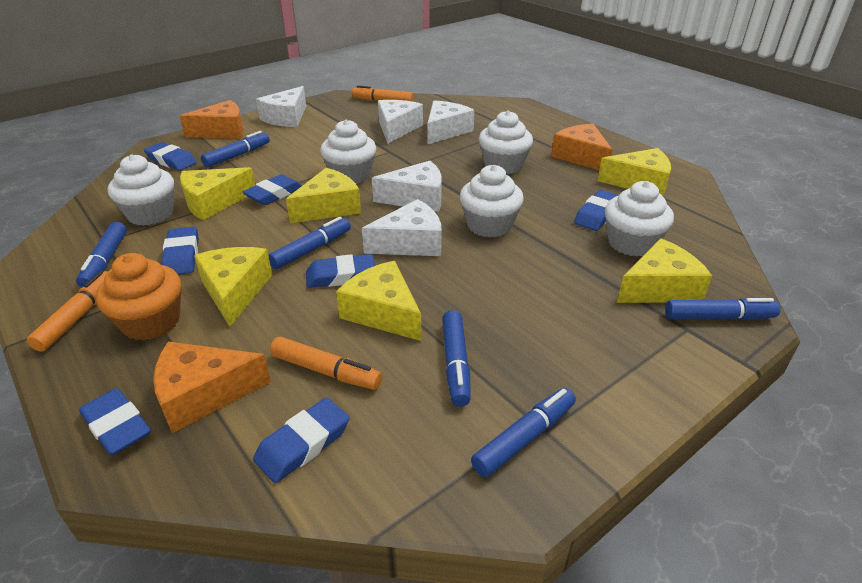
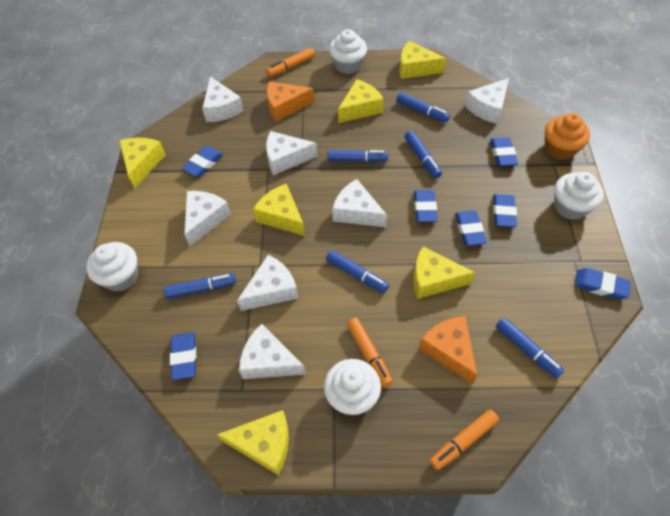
orange cheese: [153,342,271,433] [180,100,244,139] [551,124,613,170] = 3 -> [267,81,315,122] [419,316,477,384] = 2
white cheese: [256,86,306,127] [362,199,442,256] [372,161,442,212] [378,100,423,144] [427,100,475,144] = 5 -> [184,191,231,246] [202,76,244,122] [237,255,298,311] [239,324,306,379] [266,131,318,175] [332,179,387,227] [465,78,509,124] = 7
white cupcake: [108,154,174,226] [320,120,376,184] [460,165,524,238] [479,111,533,174] [605,181,674,257] = 5 -> [86,242,138,291] [324,359,381,415] [329,29,367,74] [554,172,604,220] = 4

